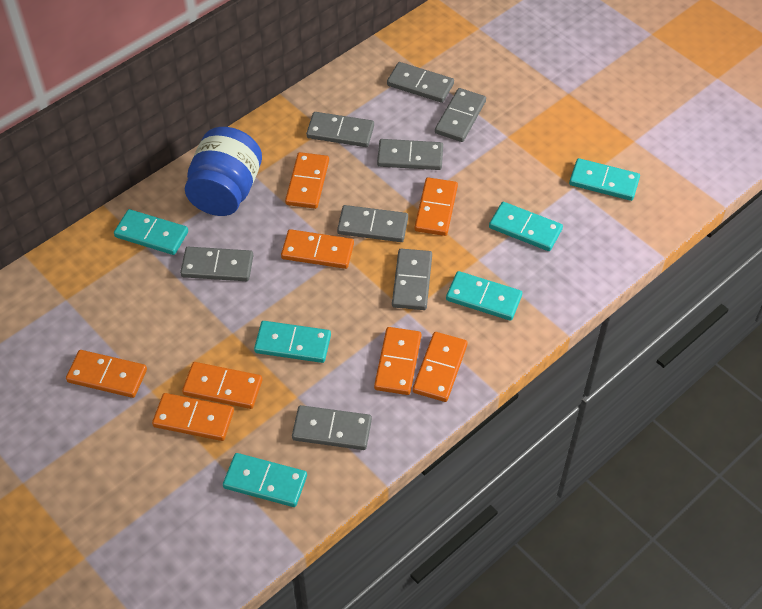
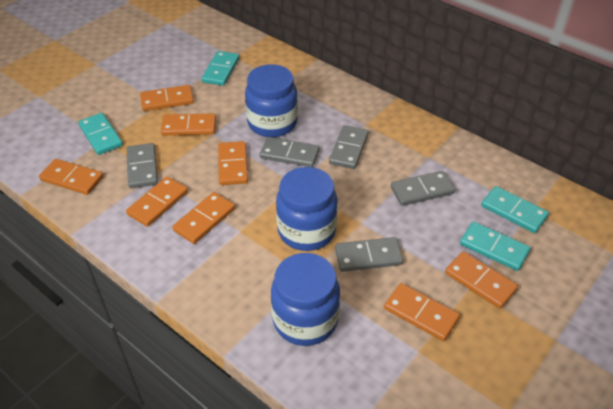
blue jar: [185,127,262,216] = 1 -> [245,64,298,137] [271,253,340,346] [276,167,338,251] = 3
grey domino: [180,247,253,281] [292,405,372,450] [306,112,374,147] [337,205,408,242] [377,139,443,170] [387,62,454,103] [392,249,432,310] [435,88,486,142] = 8 -> [127,143,158,188] [260,137,319,167] [329,125,369,169] [335,237,403,272] [391,171,455,206] = 5
turquoise domino: [114,209,188,255] [223,453,307,507] [254,321,331,363] [446,271,522,321] [489,202,563,251] [569,158,640,201] = 6 -> [78,113,123,155] [201,51,239,86] [460,222,531,271] [481,186,549,233] = 4

